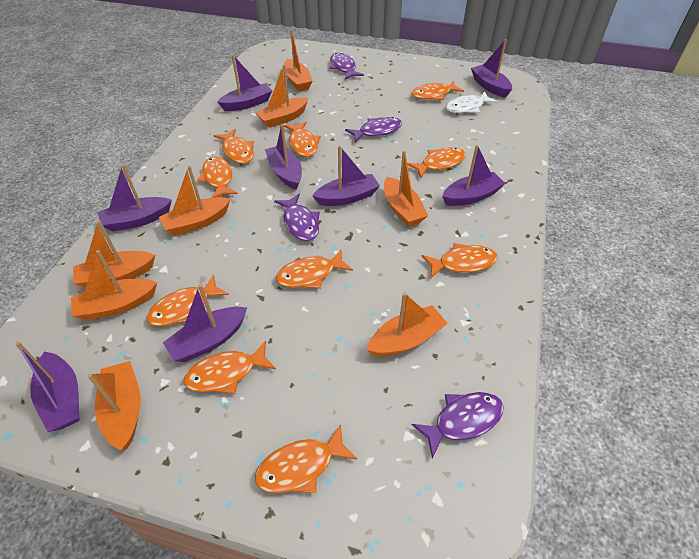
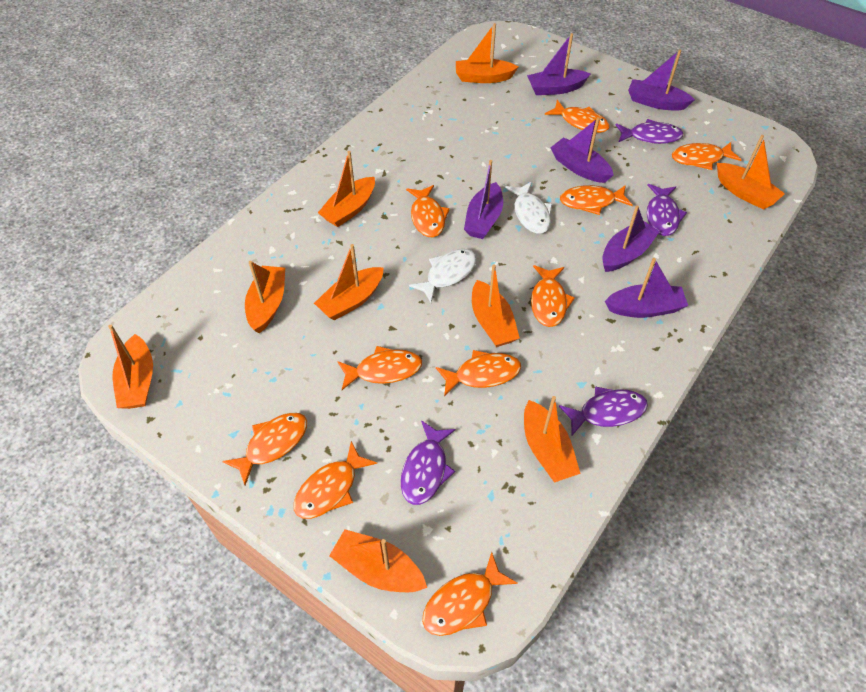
orange boat: [71,250,157,320] [73,220,155,288] [87,361,141,450] [159,166,230,236] [256,65,308,128] [284,29,312,92] [367,292,448,357] [384,151,428,227] = 8 -> [108,325,153,409] [245,261,285,333] [314,244,384,320] [318,151,375,227] [329,529,427,592] [456,23,518,83] [472,265,520,347] [524,396,581,483] [717,135,785,210] = 9
purple boat: [15,342,79,432] [98,164,172,232] [163,284,247,362] [217,55,272,111] [265,124,302,190] [312,145,380,206] [442,145,506,206] [471,39,512,98] = 8 -> [464,160,503,239] [527,33,590,95] [550,117,613,183] [602,205,660,272] [605,258,688,318] [628,50,695,111] = 6
white fish: [446,91,498,113] = 1 -> [409,249,476,303] [505,182,552,234] = 2

